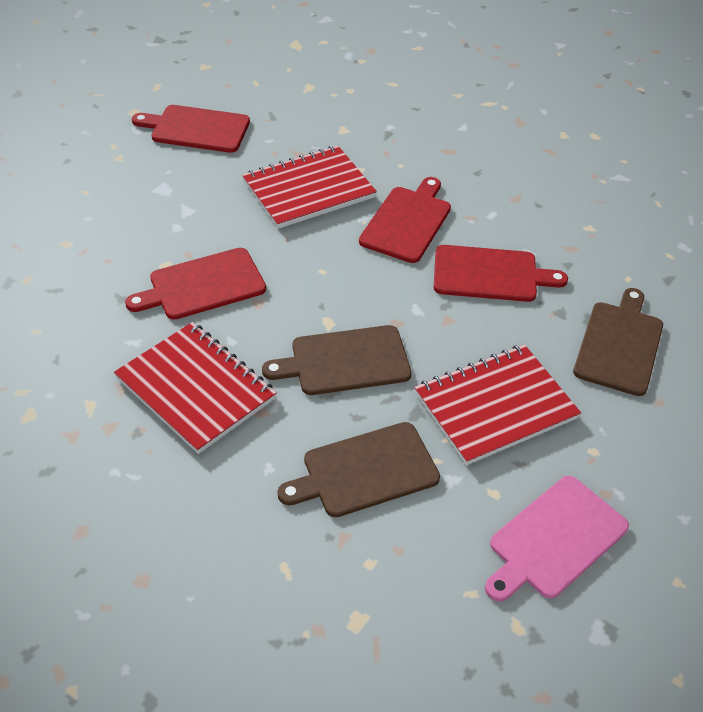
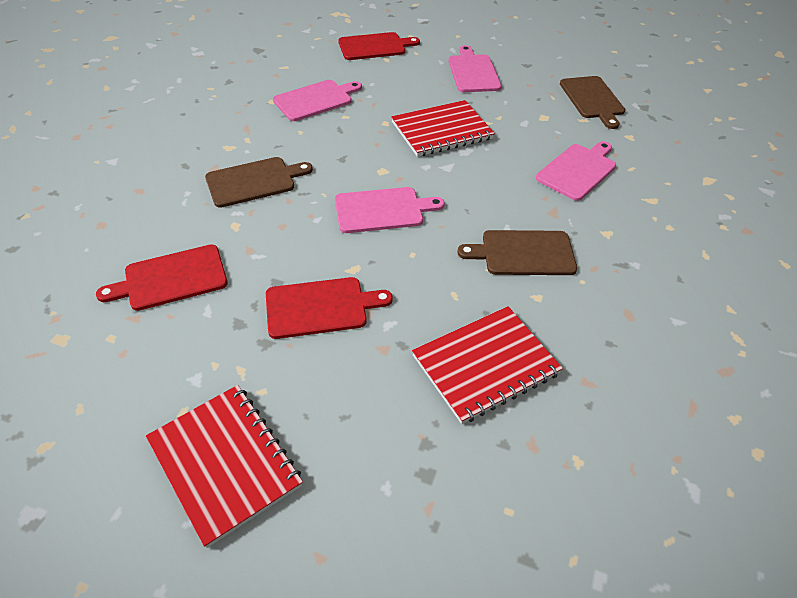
pink cutting board: [485,476,629,602] = 1 -> [273,80,362,121] [335,187,445,233] [448,45,501,92] [536,141,616,201] = 4
red cutting board: [125,248,266,320] [132,105,250,153] [359,177,451,263] [434,245,568,302] = 4 -> [96,244,228,311] [266,277,393,339] [338,32,420,60] = 3

